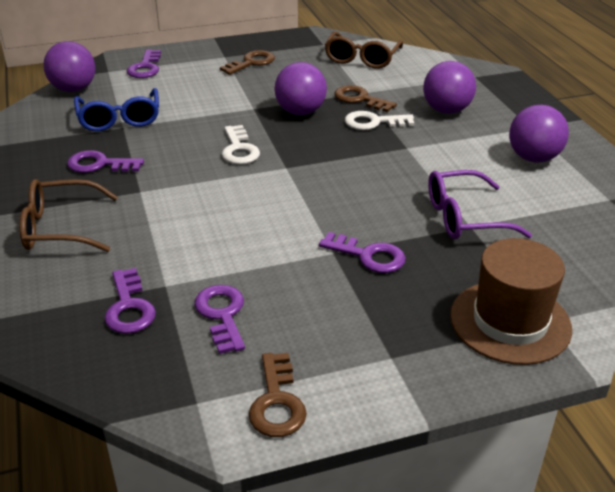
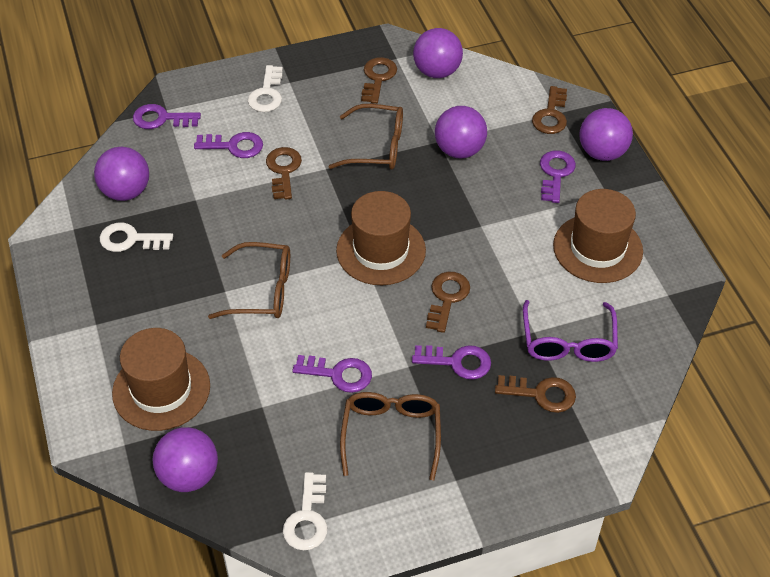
blue glasses: [74,88,159,131] = 1 -> none = 0
brown glasses: [20,179,118,252] [325,32,403,69] = 2 -> [208,242,290,319] [328,104,403,170] [340,392,441,480] = 3
brown hat: [450,238,572,365] = 1 -> [112,328,210,431] [336,191,426,285] [553,189,643,283] = 3
brown key: [220,50,275,75] [249,353,307,437] [334,85,397,112] = 3 -> [266,147,302,200] [361,57,397,104] [426,272,470,333] [495,375,576,413] [532,86,567,134] = 5
purple ball: [43,41,95,92] [275,62,327,115] [423,61,476,114] [509,105,569,163] = 4 -> [94,147,149,201] [152,427,218,492] [413,28,463,78] [435,106,487,158] [579,108,633,161] = 5
white key: [222,125,260,164] [345,111,415,130] = 2 -> [100,223,173,252] [248,65,283,112] [283,472,327,550] = 3

